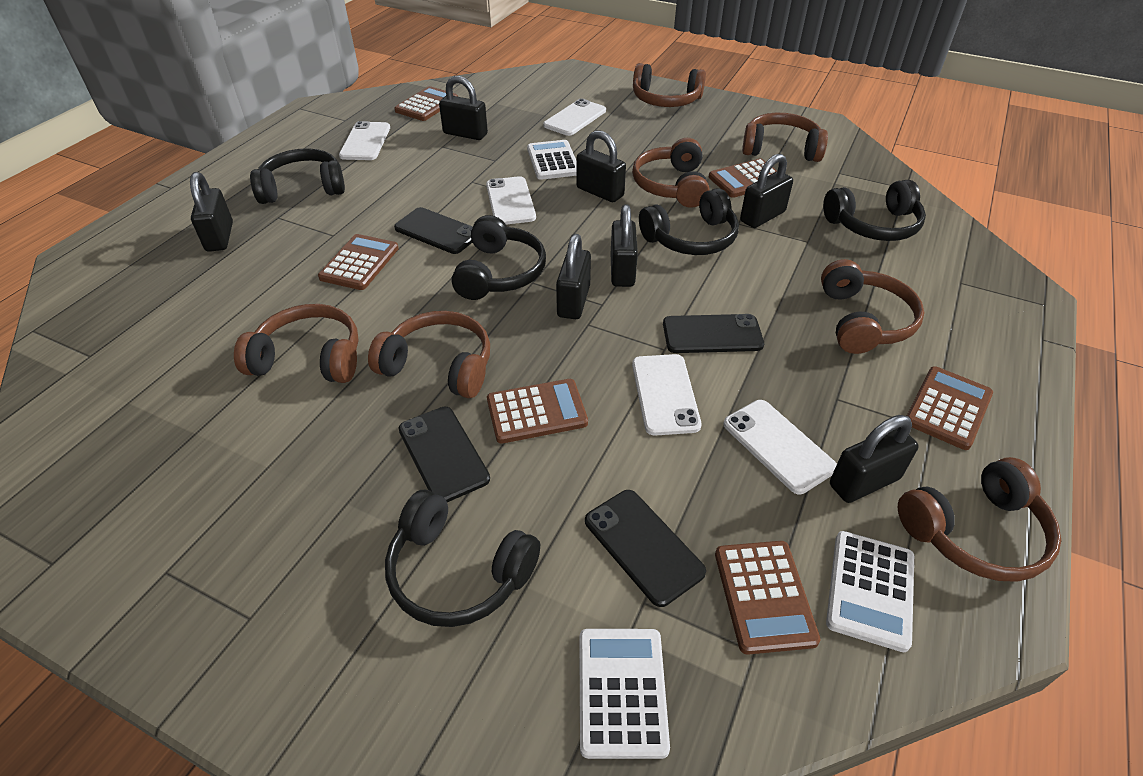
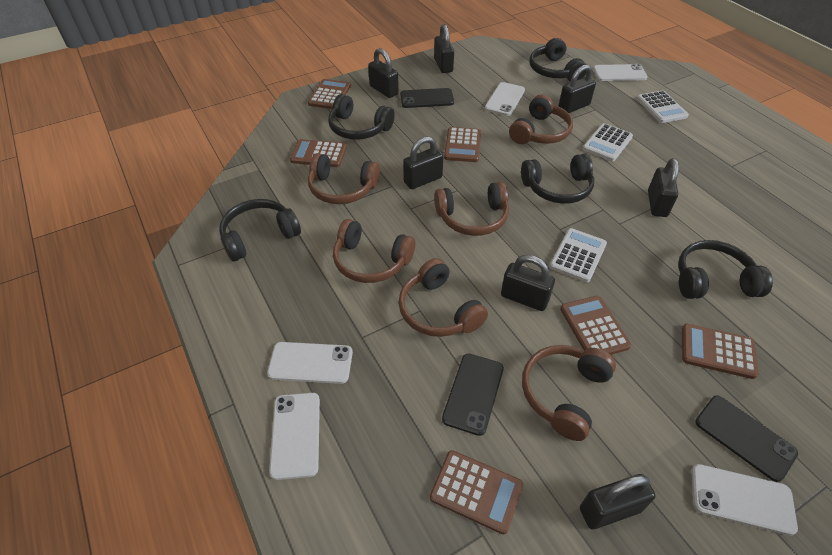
black phone: [394,207,473,254] [399,407,490,502] [585,490,706,607] [663,314,764,353] = 4 -> [400,88,454,108] [442,354,504,436] [695,395,798,482] = 3
brown headphones: [234,304,359,383] [368,311,490,398] [632,138,710,208] [633,63,706,107] [742,113,828,162] [821,259,924,354] [898,457,1061,582] = 7 -> [308,153,380,204] [333,219,415,283] [399,258,488,337] [434,182,509,236] [509,94,573,144] [522,345,616,441] = 6

